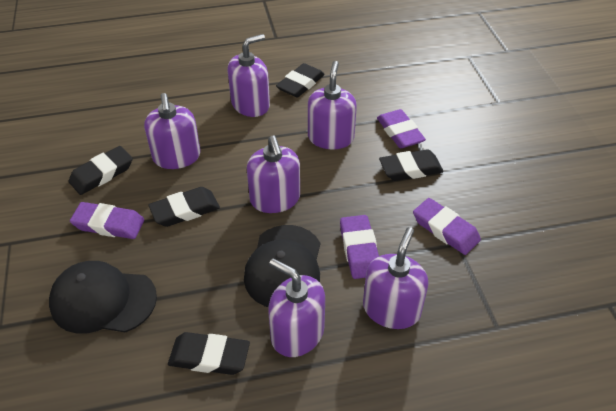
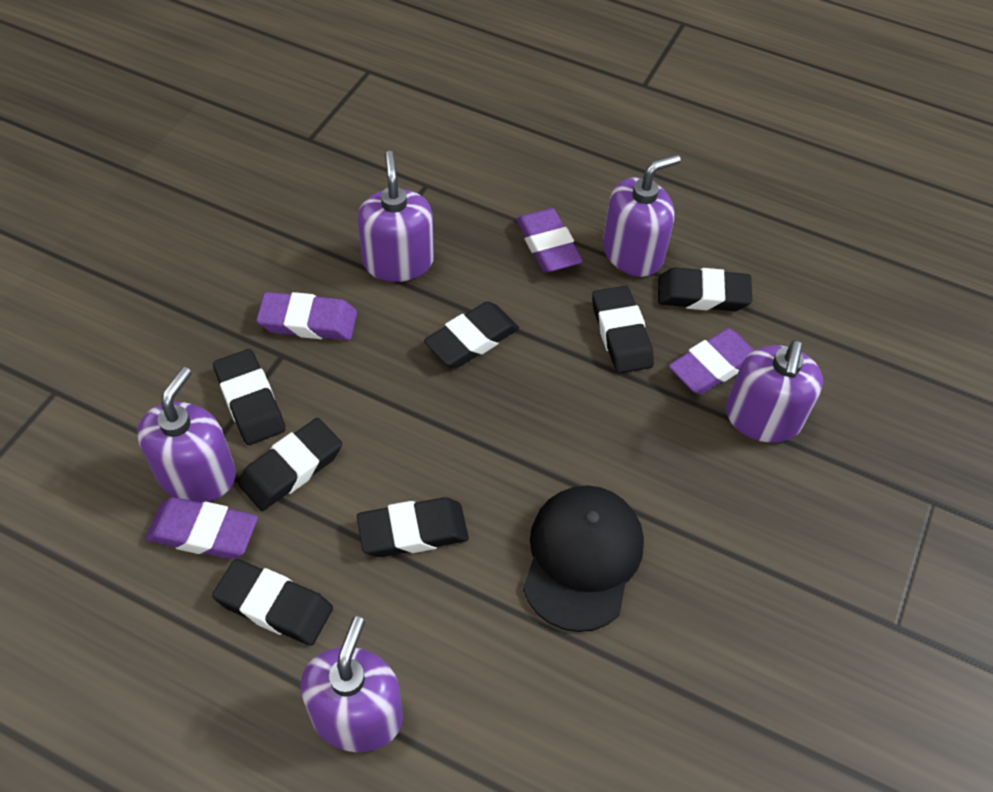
black cap: [49,261,157,333] [244,225,320,307] = 2 -> [523,485,644,632] = 1
black eraser: [69,146,133,195] [148,187,220,227] [168,332,250,375] [276,63,325,97] [379,149,444,181] = 5 -> [212,559,333,646] [213,349,286,445] [238,418,342,511] [357,497,469,557] [424,301,519,368] [592,286,654,374] [658,267,752,311] = 7
purple soap dispenser: [144,93,200,169] [227,34,270,117] [247,136,300,213] [268,259,325,357] [308,61,357,149] [363,227,428,329] = 6 -> [137,367,236,503] [300,616,403,752] [358,151,434,282] [603,154,681,277] [726,340,823,443] = 5

